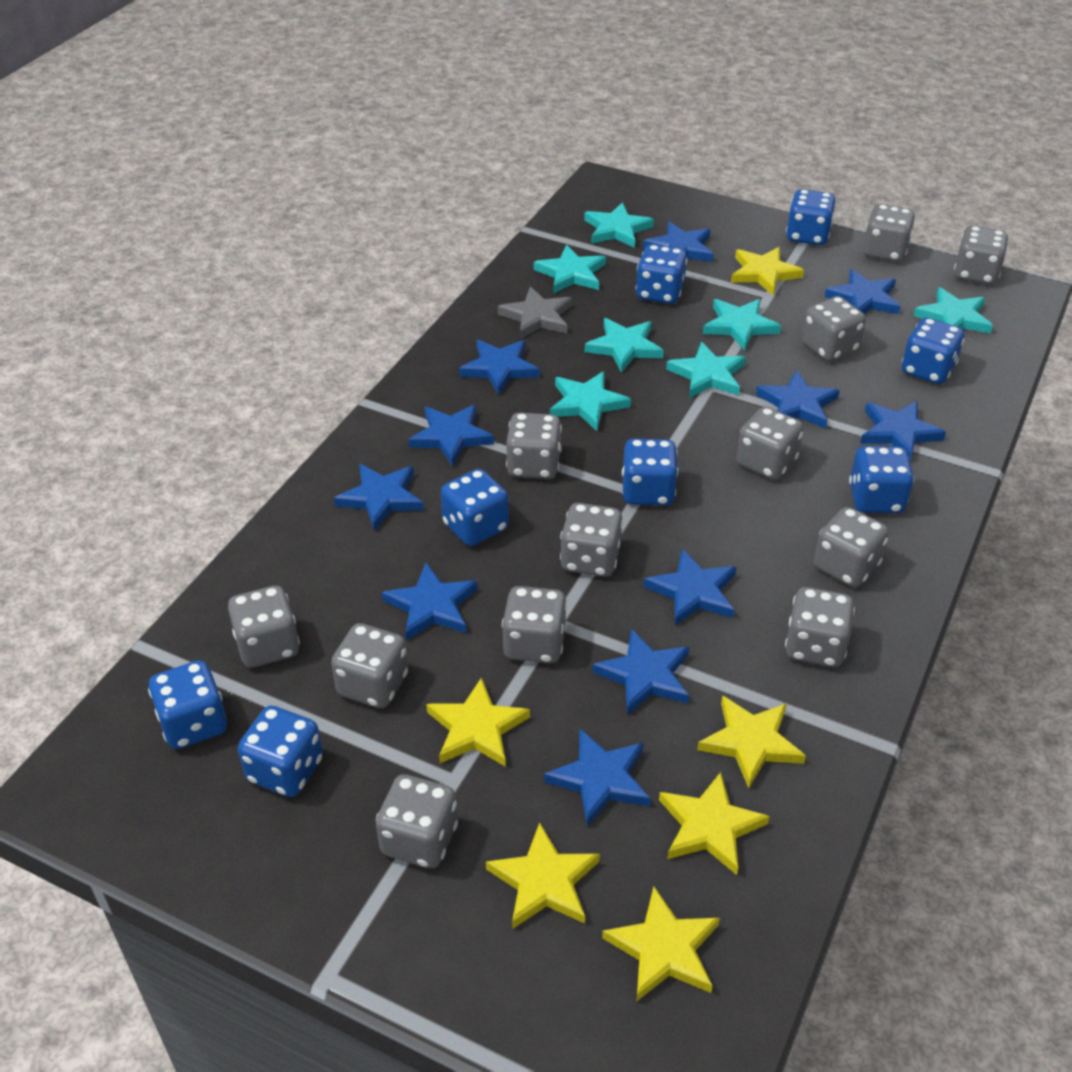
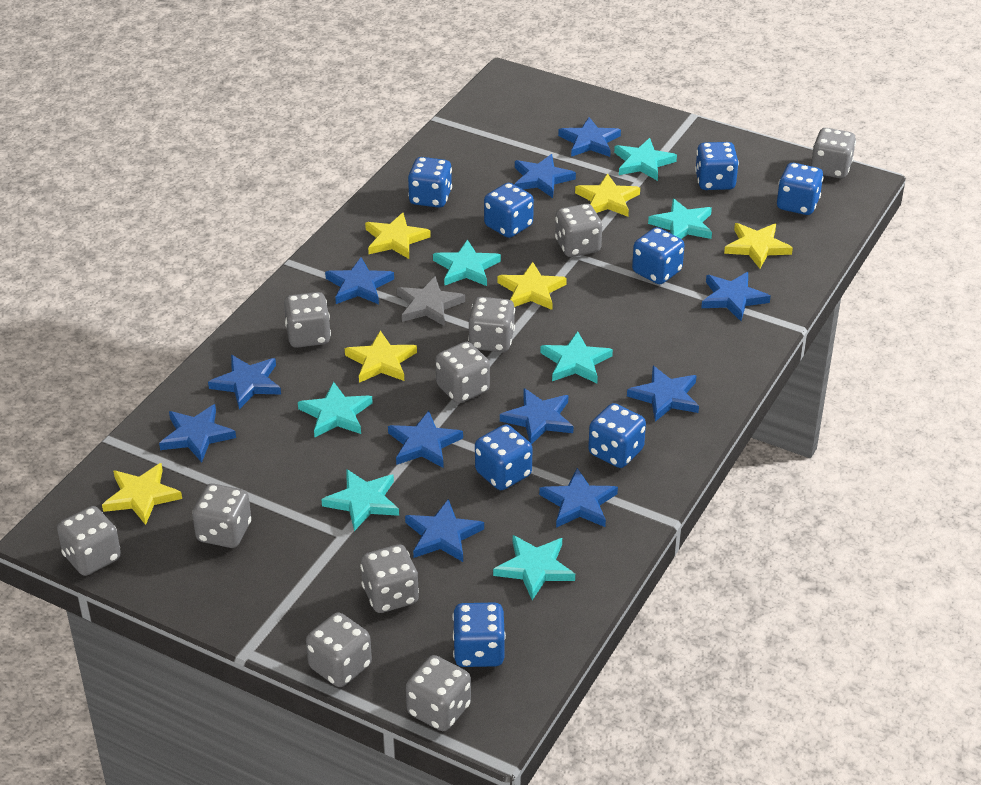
grey dice: [228,586,300,668] [331,623,408,708] [376,774,458,868] [502,586,567,663] [506,412,562,479] [560,503,623,577] [736,407,804,480] [785,587,855,667] [802,296,866,361] [814,507,889,587] [863,204,915,262] [954,226,1008,285] = 12 -> [57,506,121,576] [192,484,251,548] [284,292,331,348] [306,612,372,687] [360,544,419,613] [406,655,471,731] [435,342,490,403] [468,297,515,352] [555,204,603,257] [811,128,856,179] = 10

